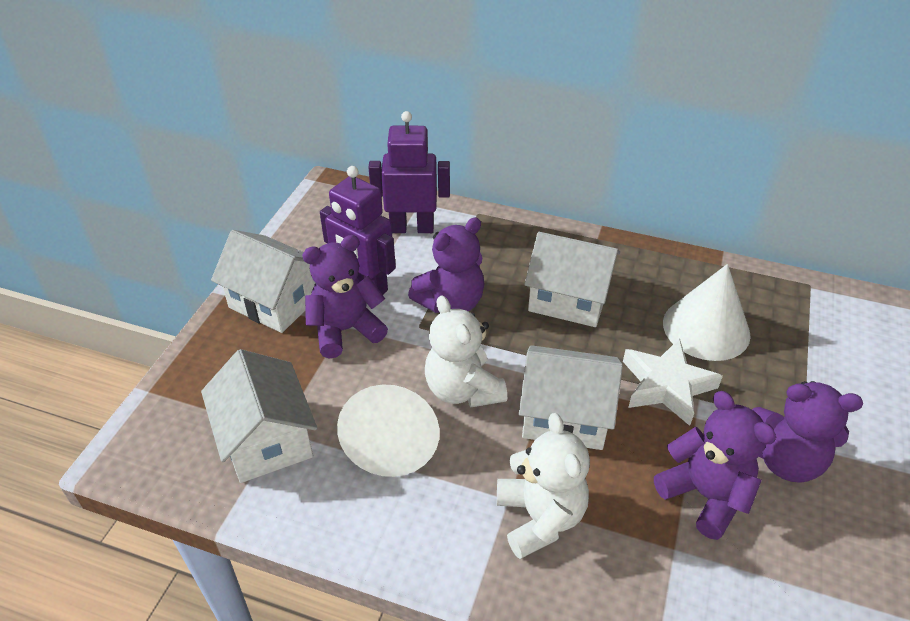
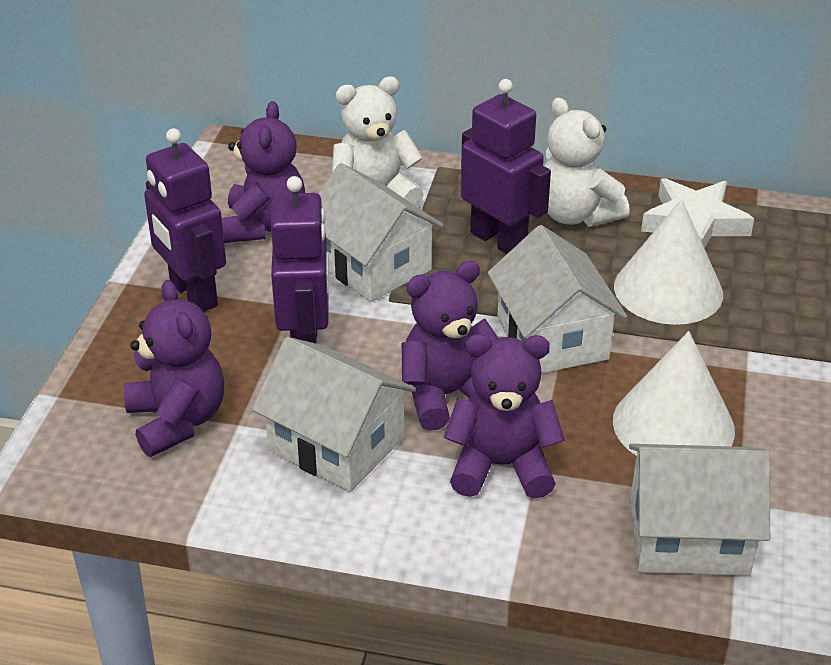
purple robot: [320,166,396,295] [368,111,450,233] = 2 -> [144,128,226,312] [271,176,329,344] [461,79,551,254] = 3

